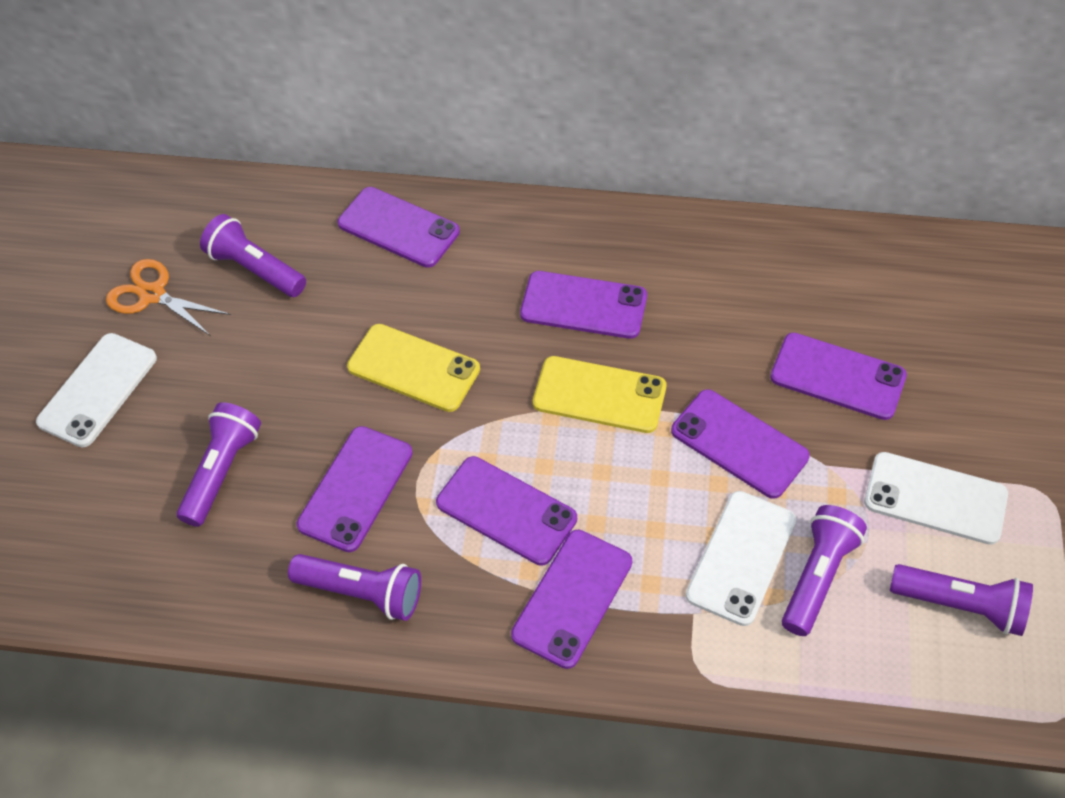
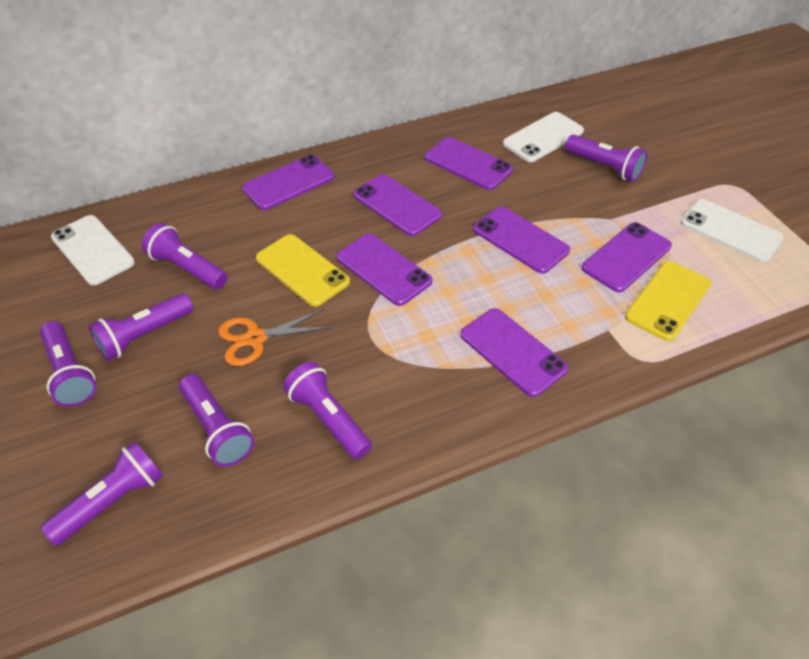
purple flashlight: [177,402,261,527] [200,214,306,297] [288,554,421,621] [782,505,867,636] [890,564,1033,636] = 5 -> [40,321,96,407] [41,441,164,546] [89,293,194,361] [142,223,228,289] [179,374,254,467] [283,361,372,460] [565,135,647,182] = 7

